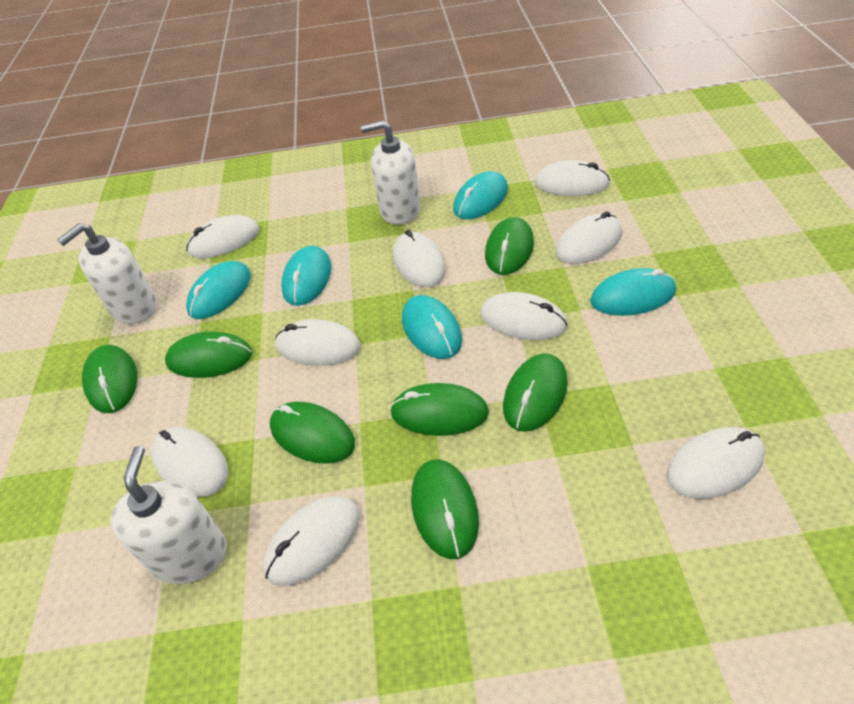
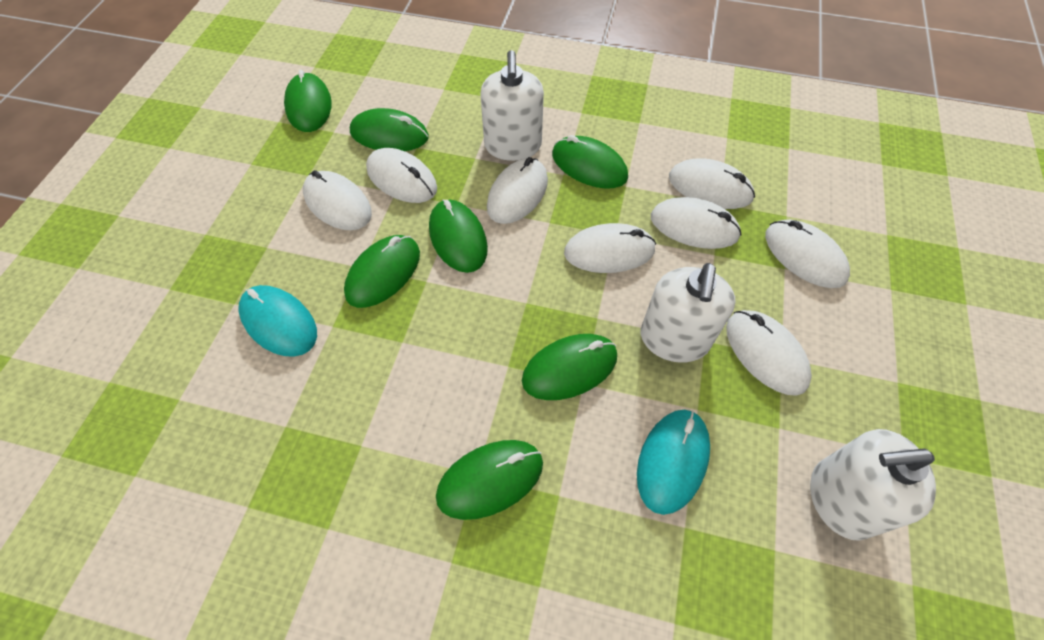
turquoise mouse: [186,261,251,319] [281,246,331,306] [402,295,462,359] [453,171,508,219] [590,268,676,316] = 5 -> [238,285,317,357] [637,410,710,515] = 2
white mouse: [151,427,228,497] [186,215,259,258] [263,496,360,586] [275,319,361,366] [393,229,446,287] [480,292,568,340] [535,160,610,196] [556,211,622,264] [667,427,765,499] = 9 -> [303,170,372,230] [366,148,437,203] [487,157,548,224] [564,223,656,273] [651,197,742,249] [669,158,755,209] [726,310,812,396] [765,220,850,288] = 8

